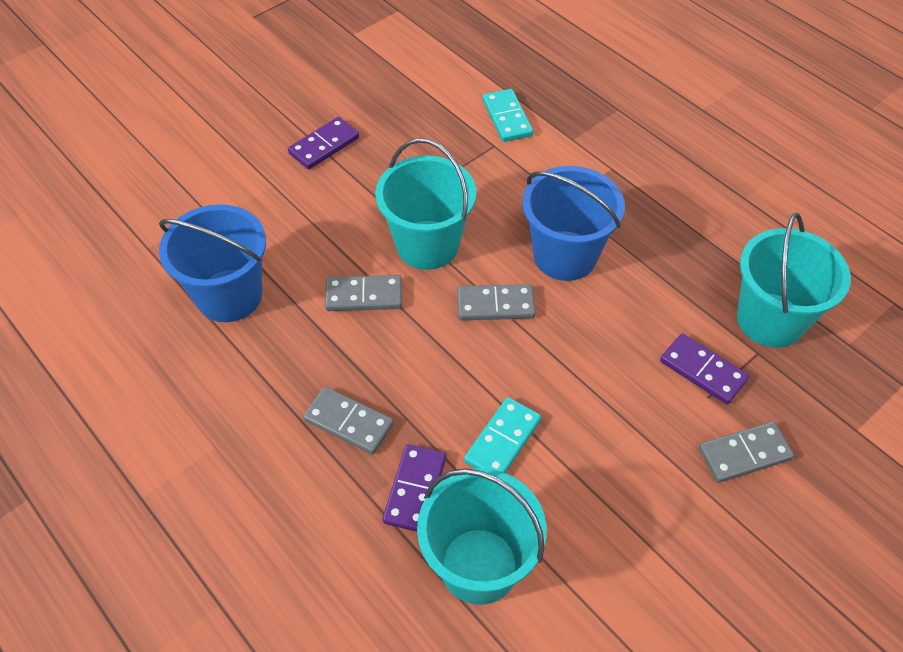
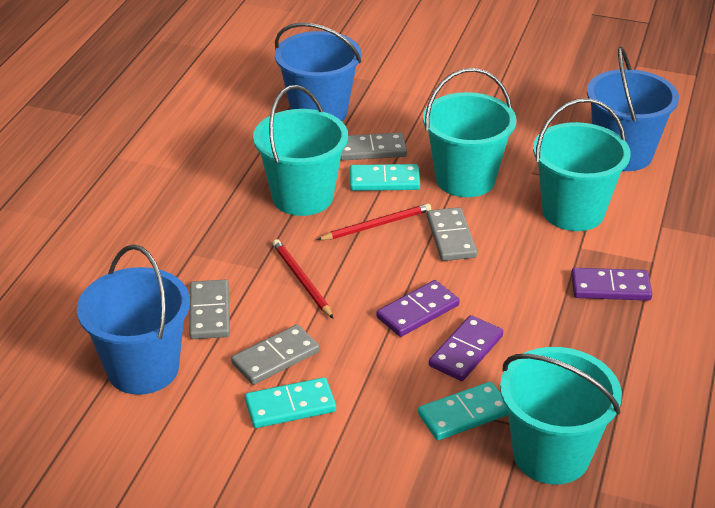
blue bucket: [159,204,266,322] [522,166,625,281] = 2 -> [77,245,190,395] [275,23,361,121] [587,47,679,171] = 3
red pencil: none = 0 -> [273,239,333,318] [317,204,431,240] = 2
turquoise bucket: [375,138,476,270] [417,468,547,605] [737,213,851,348] = 3 -> [253,85,348,216] [423,68,516,197] [500,347,622,484] [533,98,631,231] = 4
turquoise domino: [464,397,541,473] [483,89,533,142] = 2 -> [245,377,336,428] [350,164,420,191] [418,382,508,440] = 3

